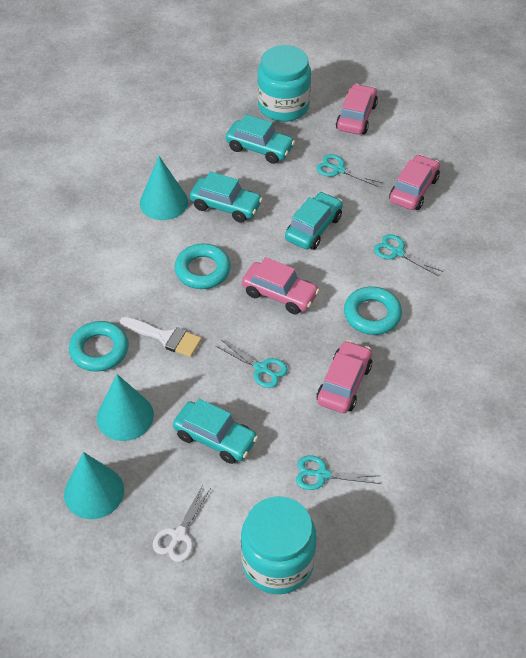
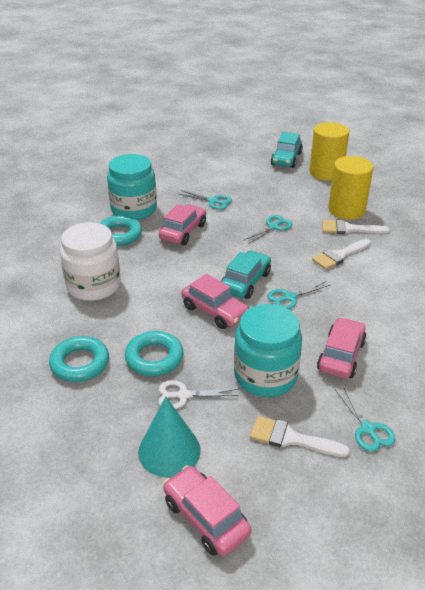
turquoise car: [173,399,258,464] [190,172,263,223] [226,114,295,164] [285,192,343,250] = 4 -> [221,250,271,299] [271,132,303,168] = 2
turquoise cone: [64,452,124,519] [97,374,154,441] [140,156,188,220] = 3 -> [138,396,201,477] = 1
white brush: [120,317,202,357] = 1 -> [250,416,350,457] [312,239,371,270] [322,220,390,234] = 3
white jar: none = 0 -> [60,222,121,301] = 1
yellow cylinder: none = 0 -> [309,122,349,181] [328,156,373,220] = 2

